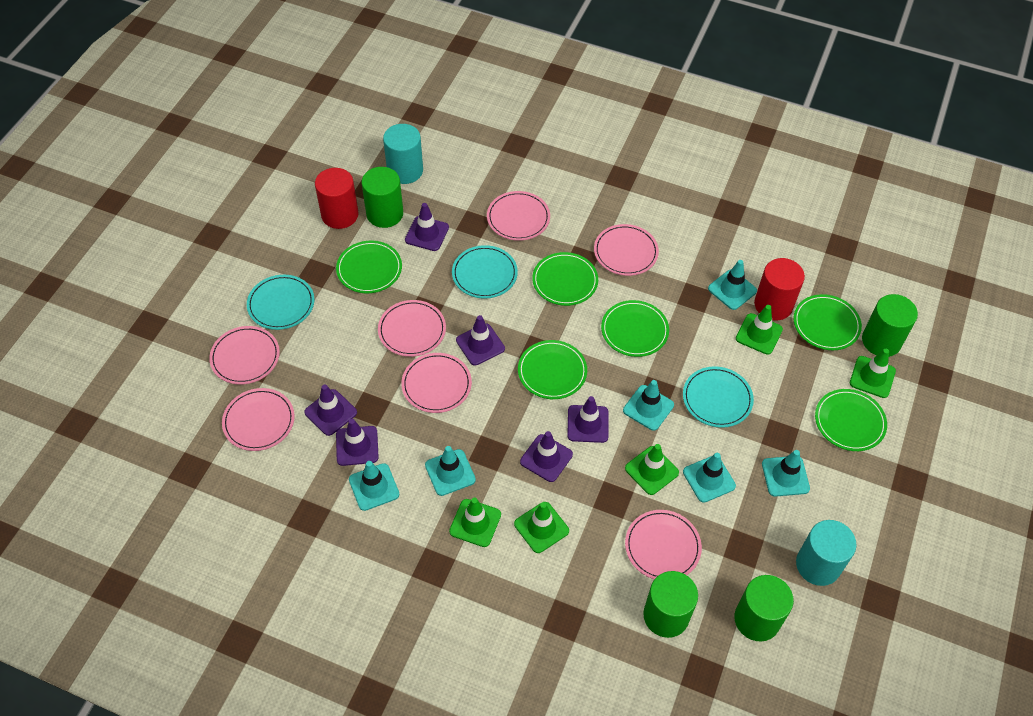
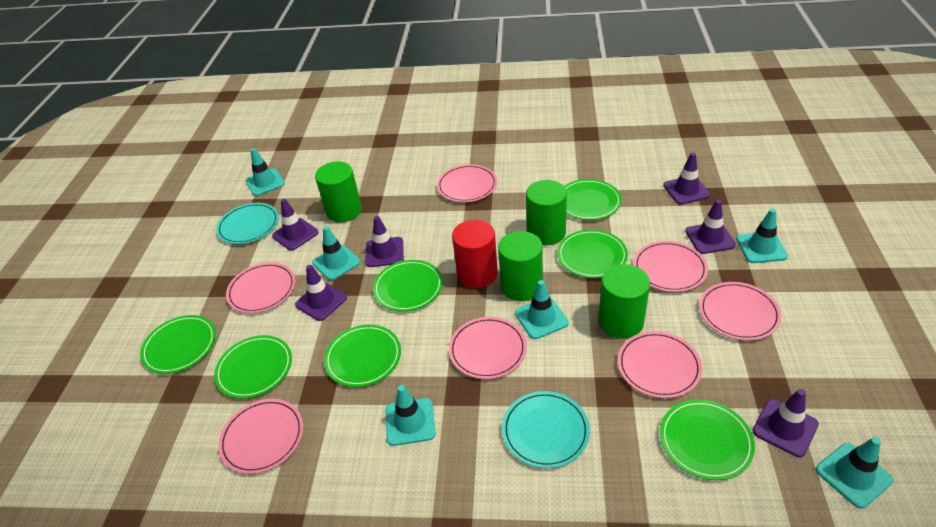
green plate: [336,241,402,293] [518,340,587,399] [532,252,598,306] [601,300,669,357] [793,294,862,350] [815,389,887,451] = 6 -> [140,315,216,374] [214,335,292,399] [324,325,401,387] [373,260,443,312] [557,229,628,278] [564,179,622,220] [660,399,755,480] = 7
green traffic cone: [449,498,501,547] [514,502,569,553] [625,444,679,495] [736,305,783,355] [850,349,896,398] = 5 -> none = 0
red cylinder: [315,168,358,229] [754,258,805,320] = 2 -> [452,220,498,288] = 1
turquoise cylinder: [383,124,423,184] [796,520,857,586] = 2 -> none = 0
turquoise plate: [247,275,315,330] [452,245,518,299] [683,366,754,428] = 3 -> [216,203,279,244] [502,391,590,468] = 2

